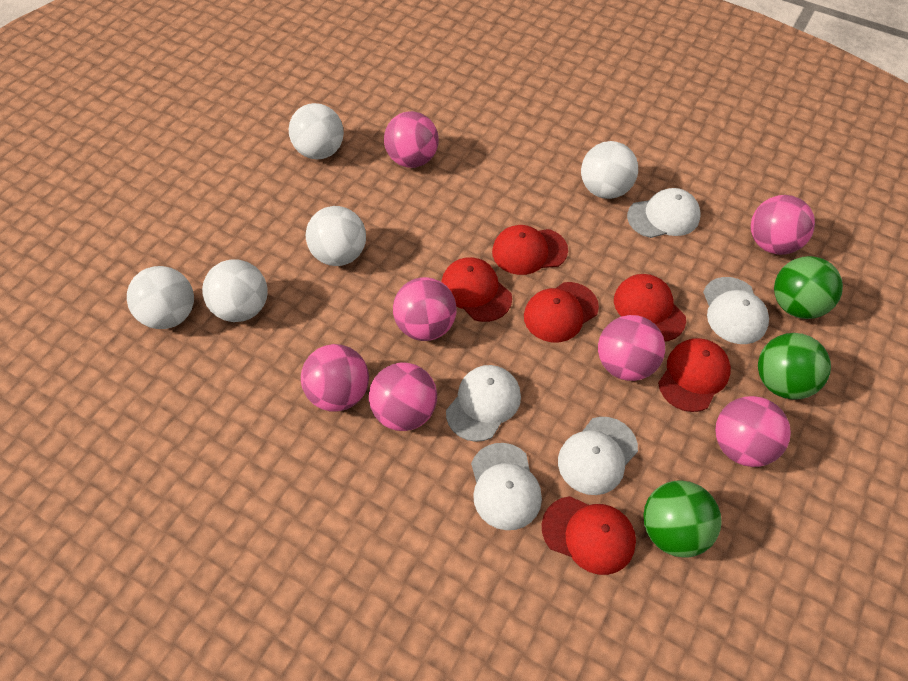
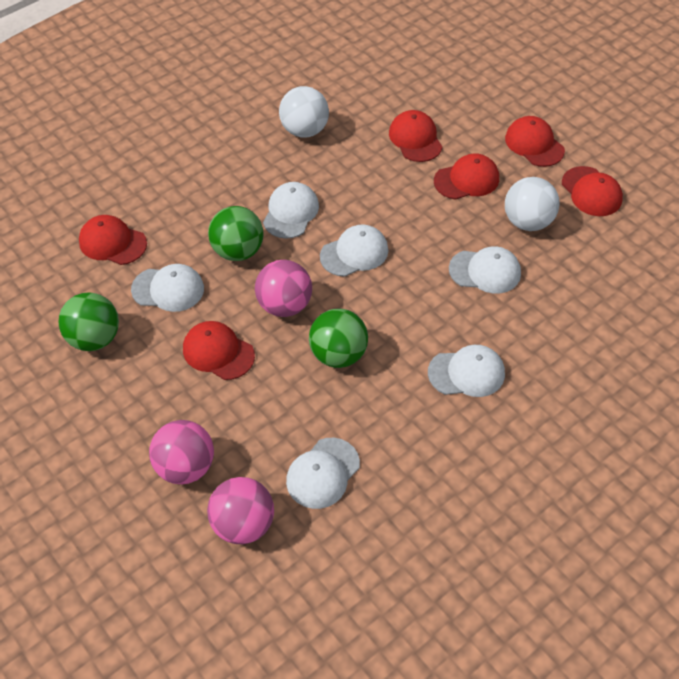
pink ball: [301,344,369,412] [369,363,437,431] [384,111,439,168] [393,277,457,341] [598,315,665,381] [715,396,791,467] [751,195,815,255] = 7 -> [149,420,214,484] [207,477,274,544] [255,260,312,317] = 3
white ball: [127,266,194,329] [202,259,268,322] [289,103,344,159] [306,206,366,266] [581,141,638,199] = 5 -> [279,86,329,137] [505,177,559,231] = 2
white cap: [446,365,521,442] [471,443,542,530] [558,417,638,495] [627,188,701,238] [703,277,769,344] = 5 -> [131,264,204,312] [263,182,319,239] [286,438,360,509] [320,224,388,277] [428,345,505,397] [449,246,521,294] = 6

